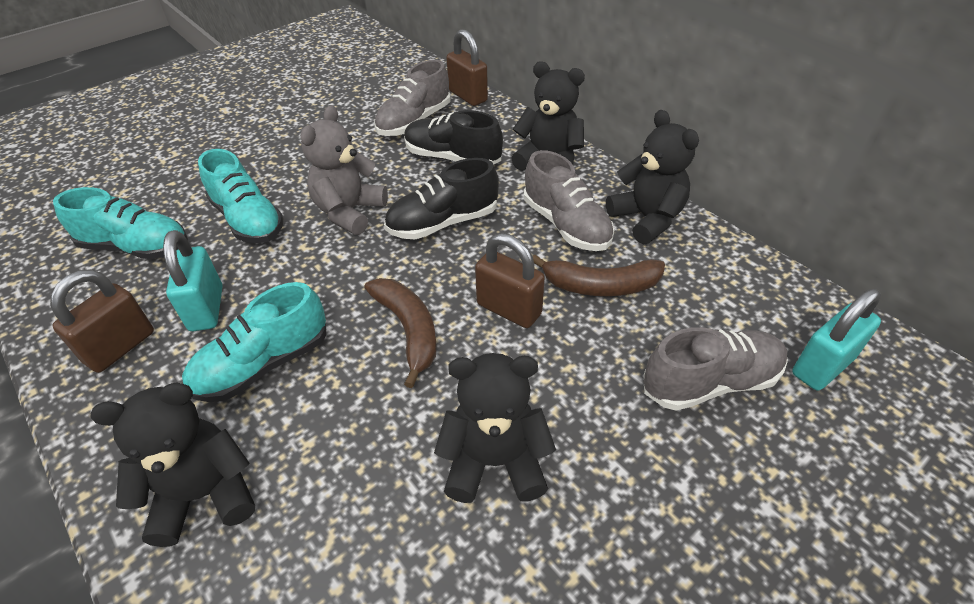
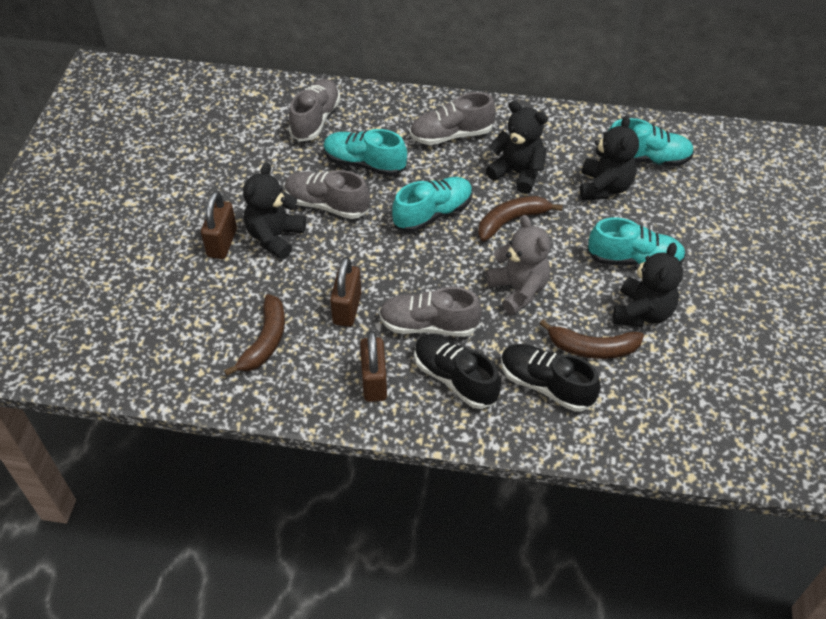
brown banana: [364,278,437,388] [533,254,665,296] = 2 -> [224,294,285,376] [478,196,563,241] [539,320,644,359] = 3
grey shoe: [374,60,451,136] [524,150,614,251] [643,327,788,411] = 3 -> [284,170,370,219] [288,79,340,141] [379,287,482,337] [410,92,496,145] = 4
turquoise padlock: [163,230,222,331] [792,289,881,391] = 2 -> none = 0
turquoise shoe: [53,187,188,259] [182,282,326,402] [198,149,284,243] = 3 -> [323,129,407,176] [392,177,473,232] [588,218,686,265] [608,118,694,166] = 4

